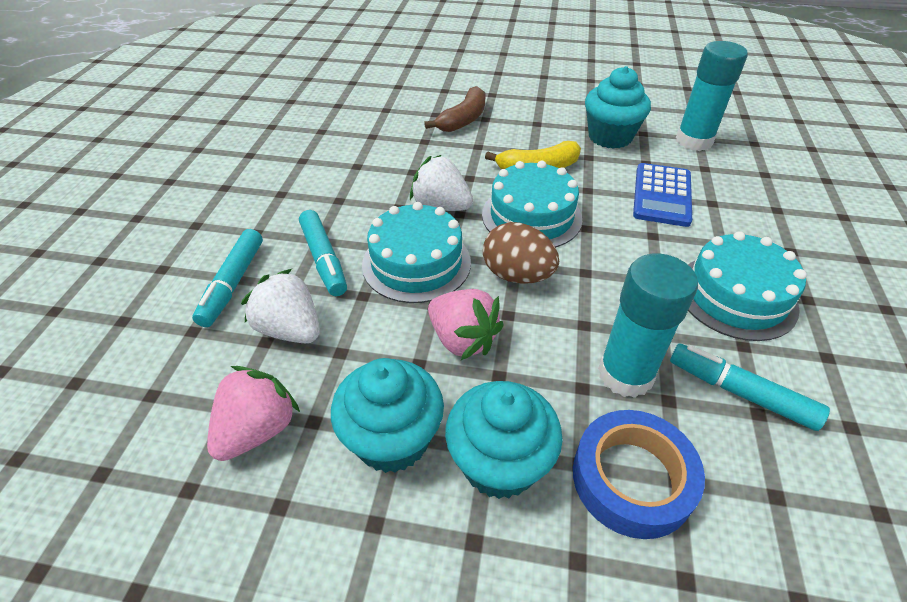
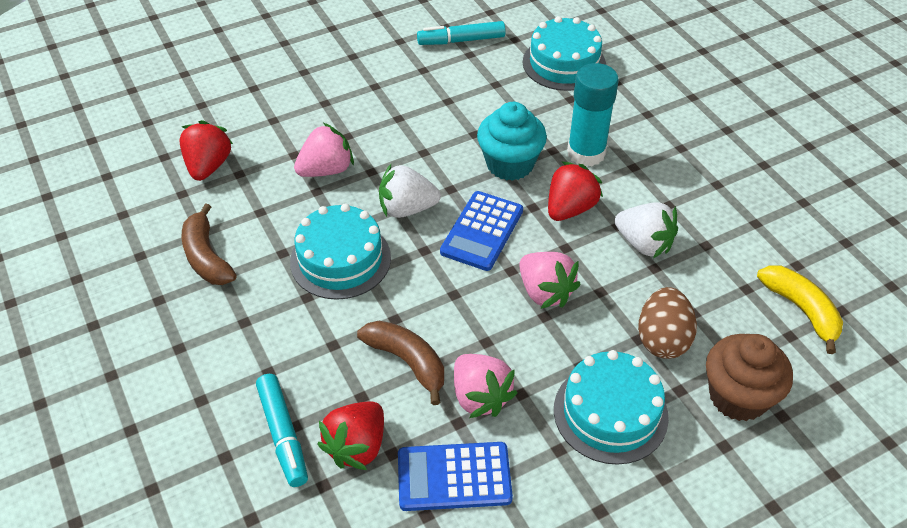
blue calculator: [633,163,692,227] = 1 -> [398,442,513,511] [440,191,523,271] = 2
blue tape: [573,410,705,539] = 1 -> none = 0
brown banana: [424,86,485,132] = 1 -> [181,203,236,285] [357,321,444,405] = 2
brown cupcake: none = 0 -> [706,334,793,421] = 1
pink strawberry: [207,366,300,461] [428,289,504,360] = 2 -> [294,123,354,177] [454,354,517,418] [519,252,580,309] = 3
red strawberry: none = 0 -> [180,120,233,181] [318,402,384,470] [548,161,603,221] = 3
turquoise cupcake: [331,358,444,473] [445,381,563,499] [585,66,651,149] = 3 -> [477,102,547,181] = 1
turquoise glue stick: [598,254,698,398] [676,41,748,151] = 2 -> [567,63,619,166] = 1
turquoise marker: [192,229,263,327] [299,210,347,296] [670,344,830,431] = 3 -> [256,374,308,487] [417,21,506,45] = 2

